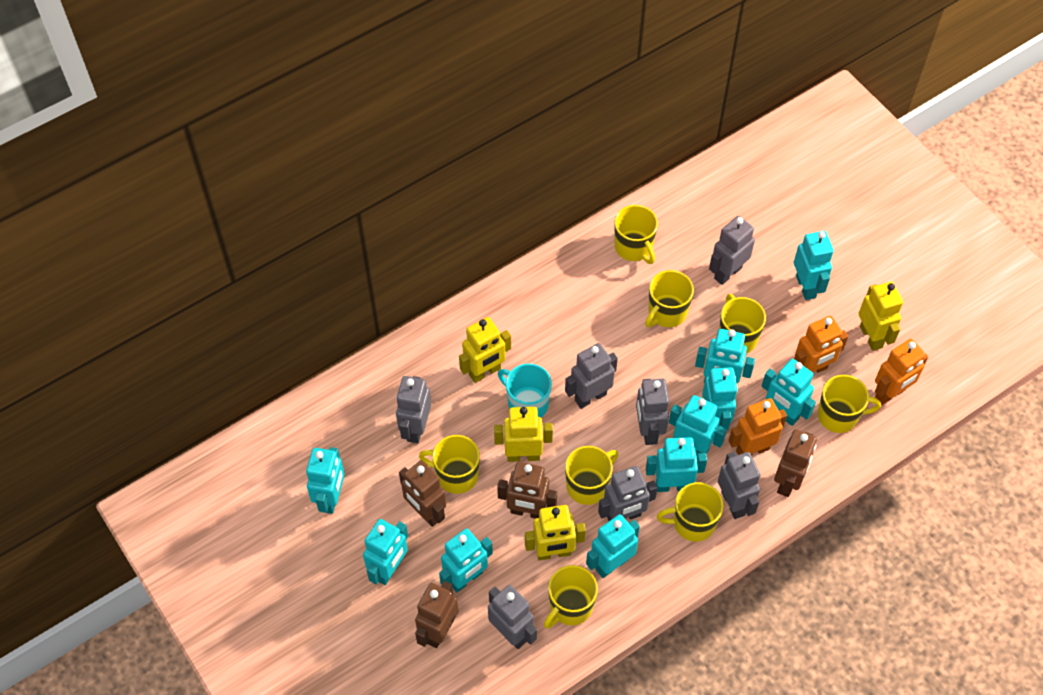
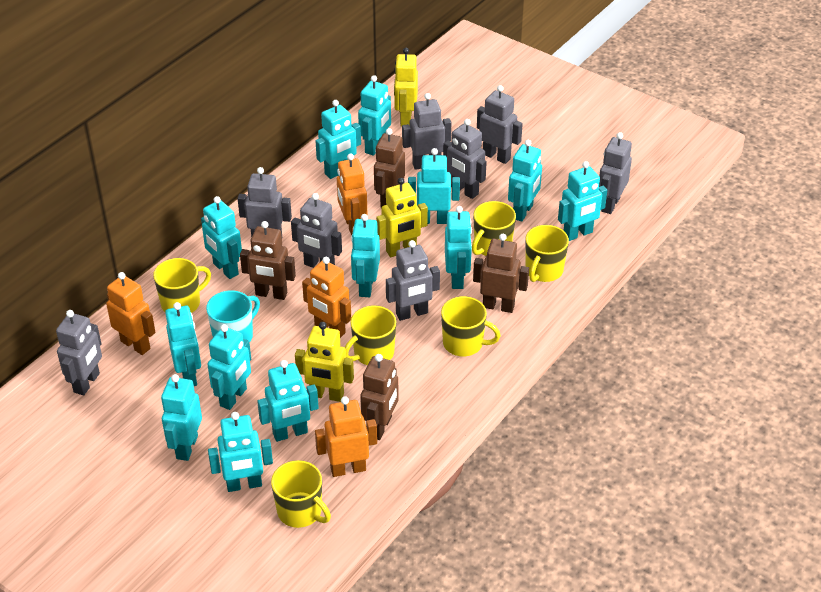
grey robot: [396,376,431,443] [488,585,537,649] [565,343,618,409] [598,466,658,521] [636,379,669,445] [709,216,755,285] [718,452,760,519] = 7 -> [56,310,102,395] [237,167,292,237] [291,193,342,268] [386,240,440,321] [402,93,451,170] [443,119,487,199] [477,85,523,164] [599,132,632,214] = 8
orange robot: [729,398,787,456] [794,316,848,373] [875,339,928,405] = 3 -> [106,272,156,355] [302,257,351,338] [315,396,377,477] [337,153,367,236] = 4
turquoise robot: [306,447,345,514] [363,519,408,585] [439,528,493,592] [586,514,640,578] [646,437,707,492] [669,395,727,455] [695,329,755,383] [702,367,738,430] [762,359,816,426] [794,231,834,300] = 10 -> [161,374,202,461] [165,302,201,386] [201,196,242,279] [207,324,251,410] [208,412,273,492] [257,360,319,442] [316,100,361,179] [351,214,380,297] [358,75,391,156] [408,148,460,224] [445,206,472,289] [508,140,542,222] [558,161,607,241] = 13
yellow mug: [419,435,480,494] [544,565,598,629] [565,446,618,505] [614,205,658,264] [645,270,694,327] [657,482,724,542] [719,294,766,353] [818,375,881,433] = 8 -> [153,258,211,313] [271,460,331,528] [345,305,396,365] [441,296,501,356] [472,201,516,256] [525,225,569,282] = 6
yellow robot: [459,317,511,383] [494,407,553,462] [525,505,586,561] [858,282,903,351] = 4 -> [295,322,354,402] [376,178,428,257] [394,48,418,127] = 3

